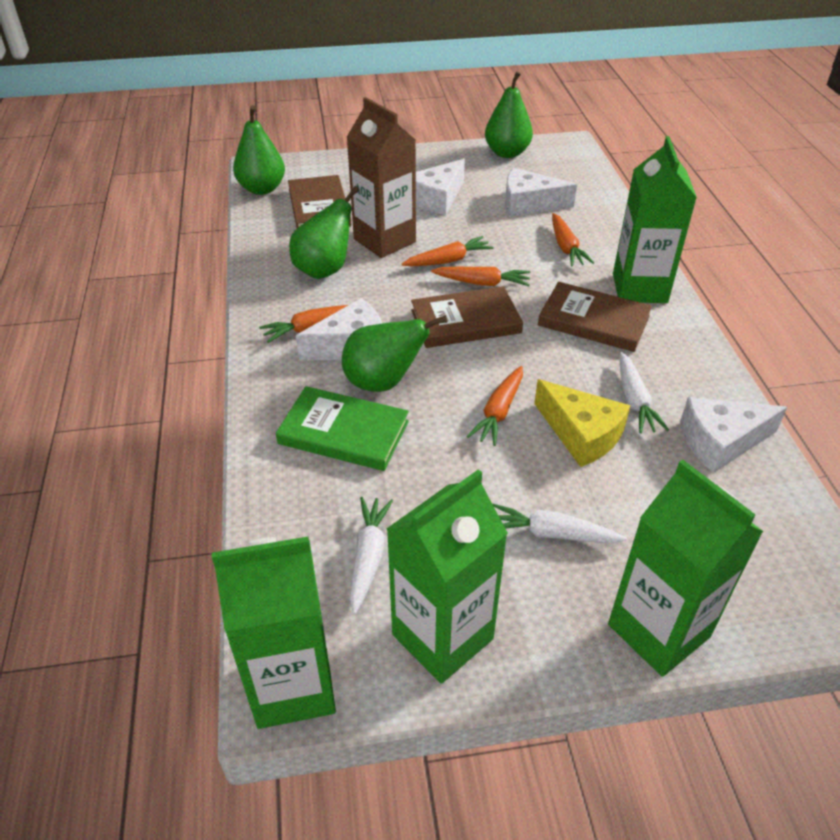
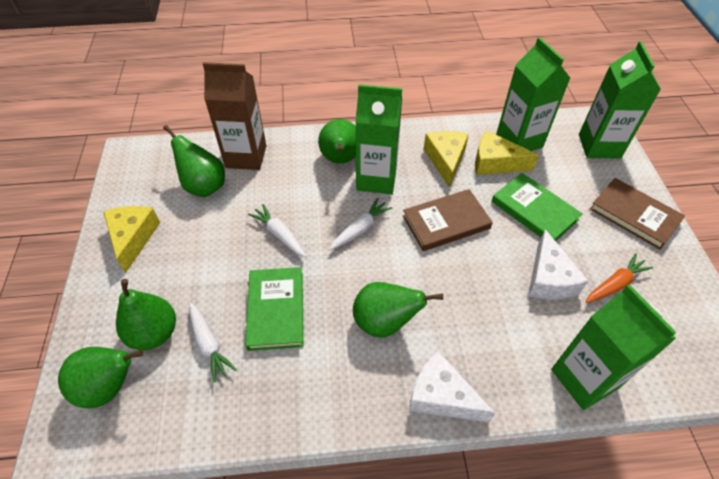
brown book: [288,175,351,228] [411,286,523,348] [538,282,652,352] = 3 -> [403,189,493,251] [590,178,685,250] = 2
green book: [276,386,409,471] = 1 -> [245,267,304,351] [492,173,583,241] = 2
green pear: [233,105,285,195] [289,186,359,279] [342,315,448,392] [485,71,533,158] = 4 -> [58,347,144,409] [116,279,176,350] [163,125,225,197] [318,119,356,163] [353,282,443,338] = 5
orange carrot: [259,305,348,343] [402,236,494,266] [431,267,530,286] [467,366,523,446] [552,213,594,266] = 5 -> [586,253,653,303] = 1
white cheese: [296,298,382,360] [416,159,465,215] [505,168,577,217] [680,397,787,473] = 4 -> [409,351,495,423] [528,229,588,299] = 2
yellow cheese: [534,379,631,467] = 1 -> [103,206,160,273] [424,131,469,188] [475,130,539,175] = 3

